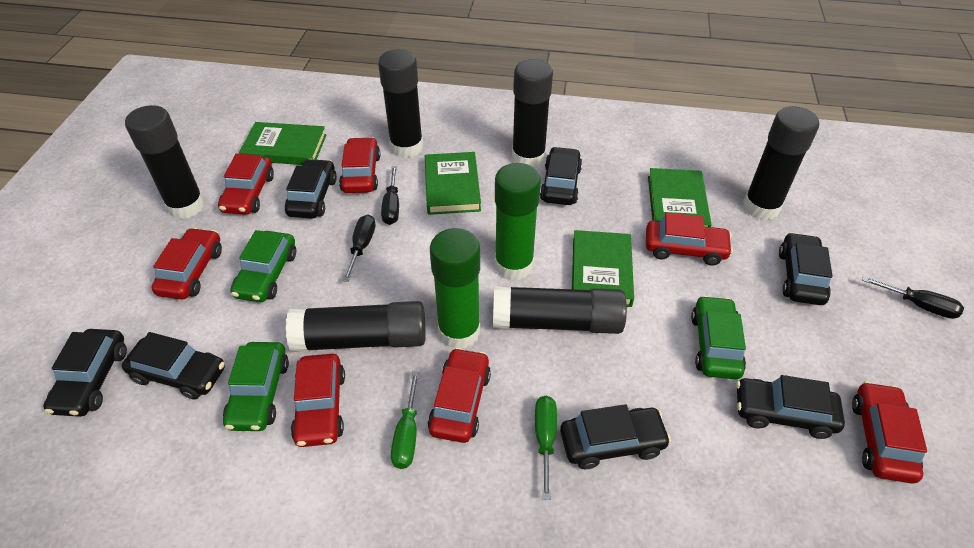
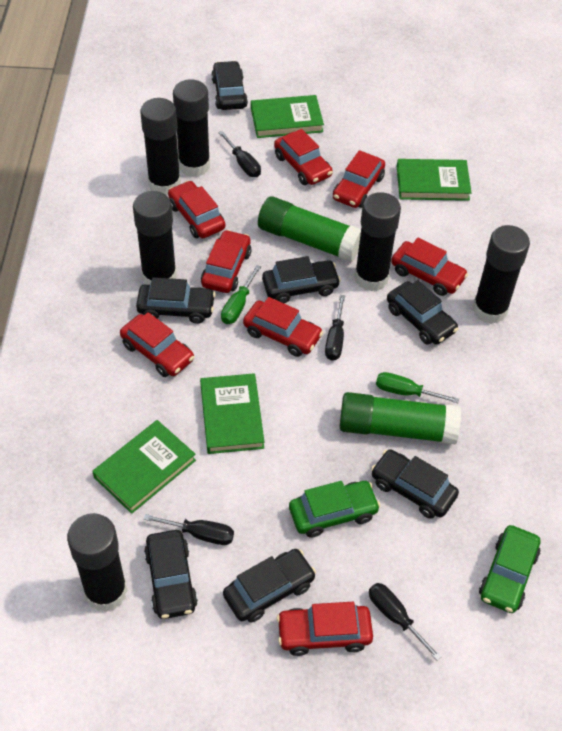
black screwdriver: [343,215,375,282] [381,166,399,225] [862,276,964,319] = 3 -> [143,514,234,545] [218,131,261,177] [325,295,345,360] [369,583,442,660] = 4
green car: [223,342,289,431] [230,230,296,302] [691,295,746,379] = 3 -> [289,481,380,538] [479,525,540,613] = 2
red car: [151,228,222,299] [218,154,274,215] [291,354,345,447] [339,137,381,193] [428,348,491,443] [646,212,733,265] [852,381,927,484] = 7 -> [120,312,194,377] [168,181,225,238] [201,230,251,293] [243,297,323,357] [274,129,333,185] [277,602,373,656] [333,150,385,208] [391,238,468,296] = 8

